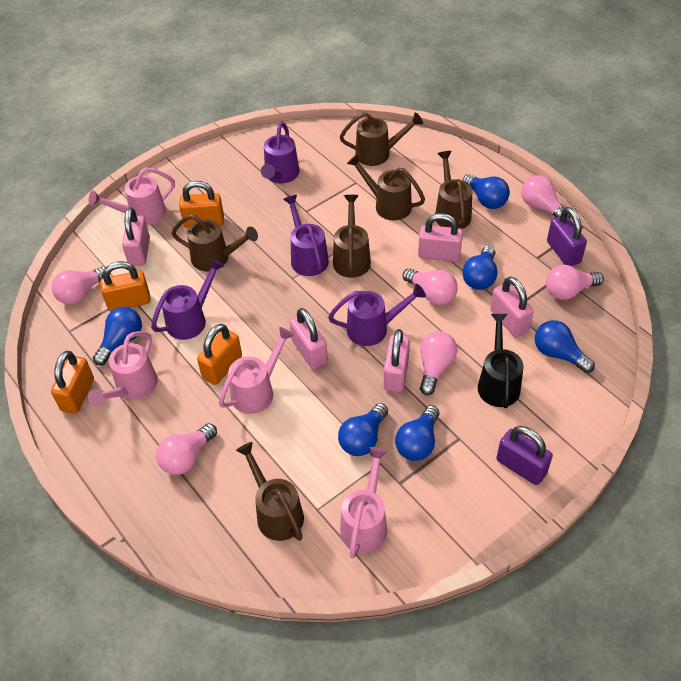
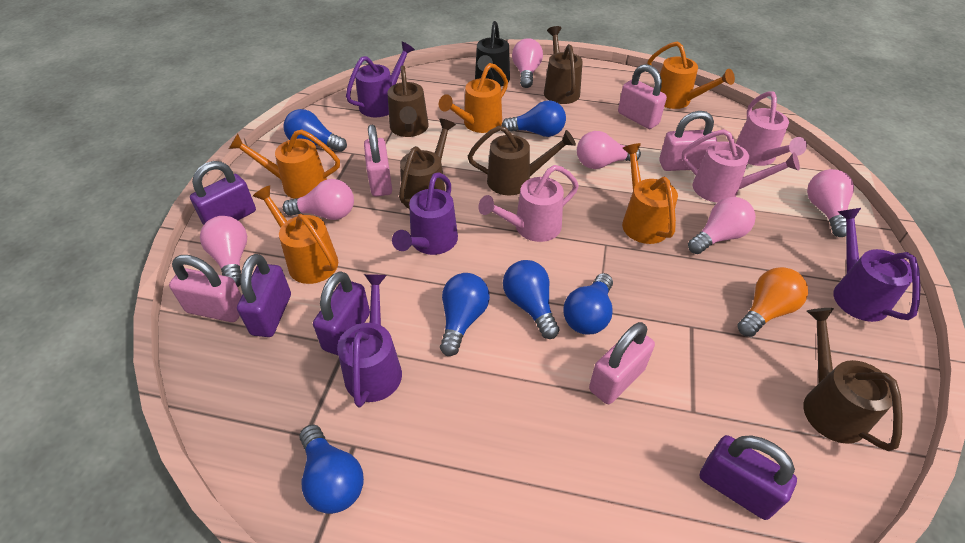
brown watering can: [172,214,258,272] [236,442,304,541] [333,195,371,278] [340,112,423,166] [347,154,425,220] [435,151,472,229] = 6 -> [387,65,429,137] [399,118,456,209] [468,126,576,195] [544,26,583,104] [803,308,903,451] = 5
orange light bulb: none = 0 -> [738,267,808,337] = 1
orange padlock: [51,351,94,414] [100,261,151,312] [179,181,224,228] [197,324,242,385] = 4 -> none = 0
orange watering can: none = 0 -> [229,130,340,199] [253,185,338,284] [439,63,508,133] [622,143,678,244] [648,41,735,109] = 5
pink watering can: [88,331,158,407] [89,167,175,225] [218,327,294,414] [340,447,388,558] = 4 -> [478,165,579,242] [682,129,800,203] [735,92,807,166] = 3
purple padlock: [496,426,553,485] [547,207,587,266] = 2 -> [190,161,256,225] [237,254,291,337] [313,271,370,355] [700,435,797,520] = 4

